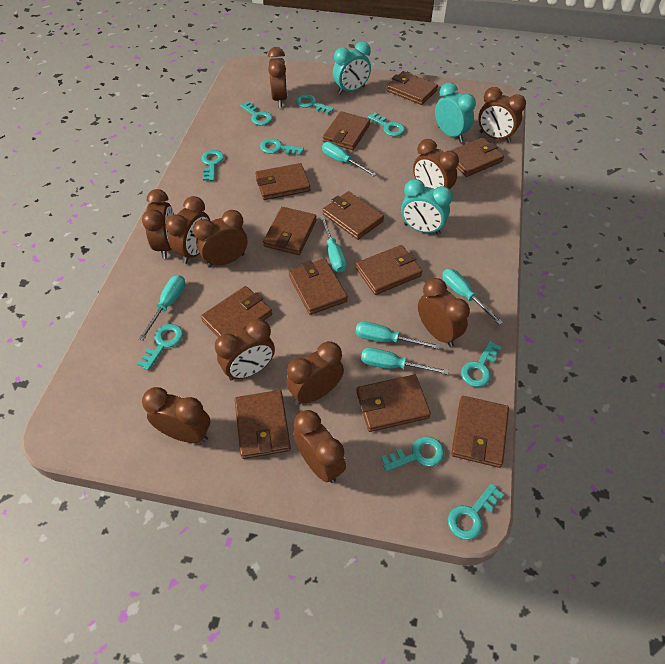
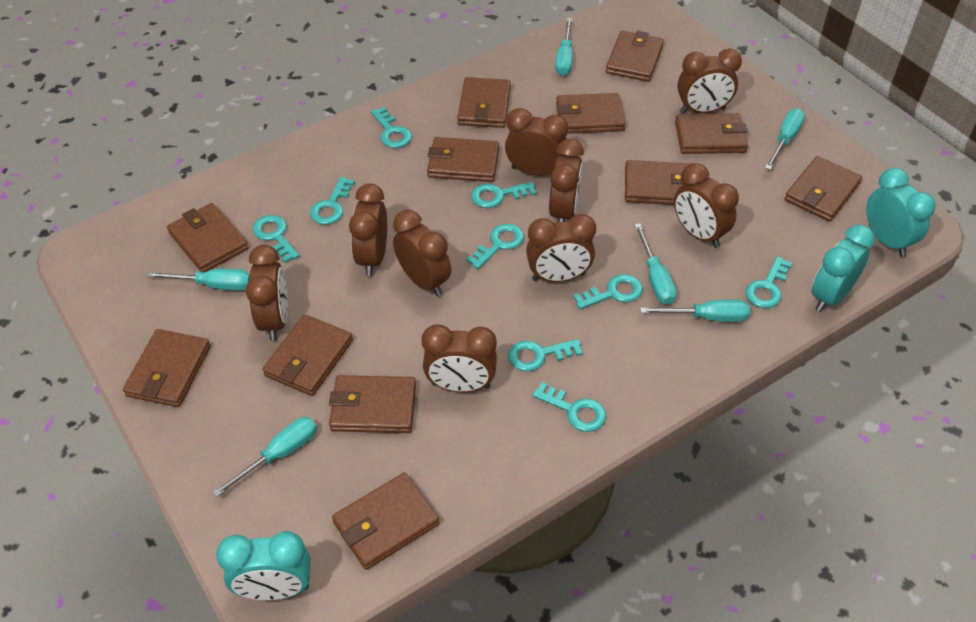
brown clock: [142,189,174,259] [142,387,210,443] [166,196,210,264] [193,210,247,268] [215,319,275,381] [268,47,287,107] [286,341,344,405] [293,410,346,483] [413,139,459,189] [418,278,470,347] [478,87,526,143] = 11 -> [246,245,288,341] [349,183,387,276] [393,210,451,296] [421,324,497,392] [505,108,568,176] [526,214,596,282] [549,139,584,222] [674,163,739,248] [677,48,742,113] = 9

